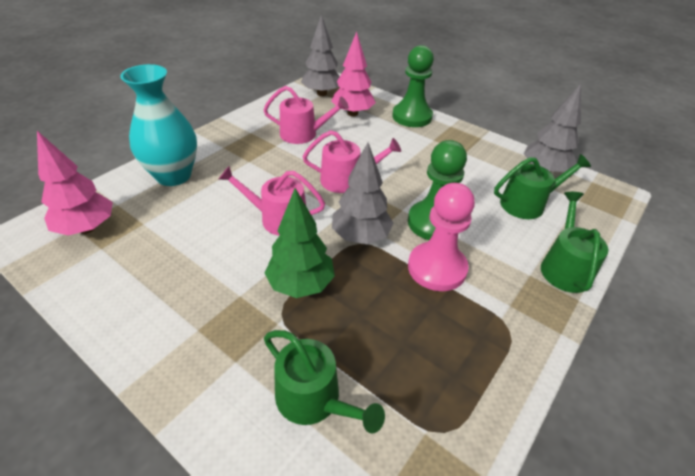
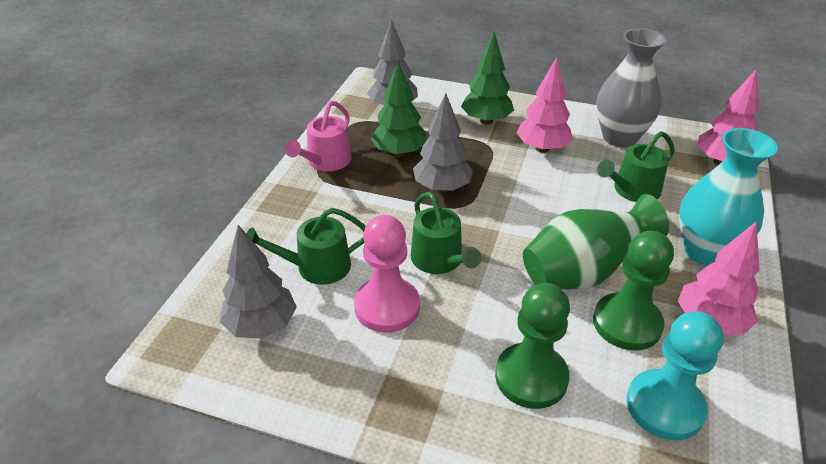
green tree: [265,188,335,298] = 1 -> [371,61,427,157] [461,32,514,125] = 2
green vase: none = 0 -> [523,194,669,290] = 1
grey vase: none = 0 -> [596,28,666,147] = 1
pink tree: [37,131,113,235] [331,31,376,117] = 2 -> [516,57,573,153] [678,222,760,335] [697,69,759,165] = 3
pink watering can: [218,166,325,236] [263,86,349,144] [303,130,401,193] = 3 -> [285,101,352,171] = 1
turquoise pawn: none = 0 -> [627,311,724,440] = 1

